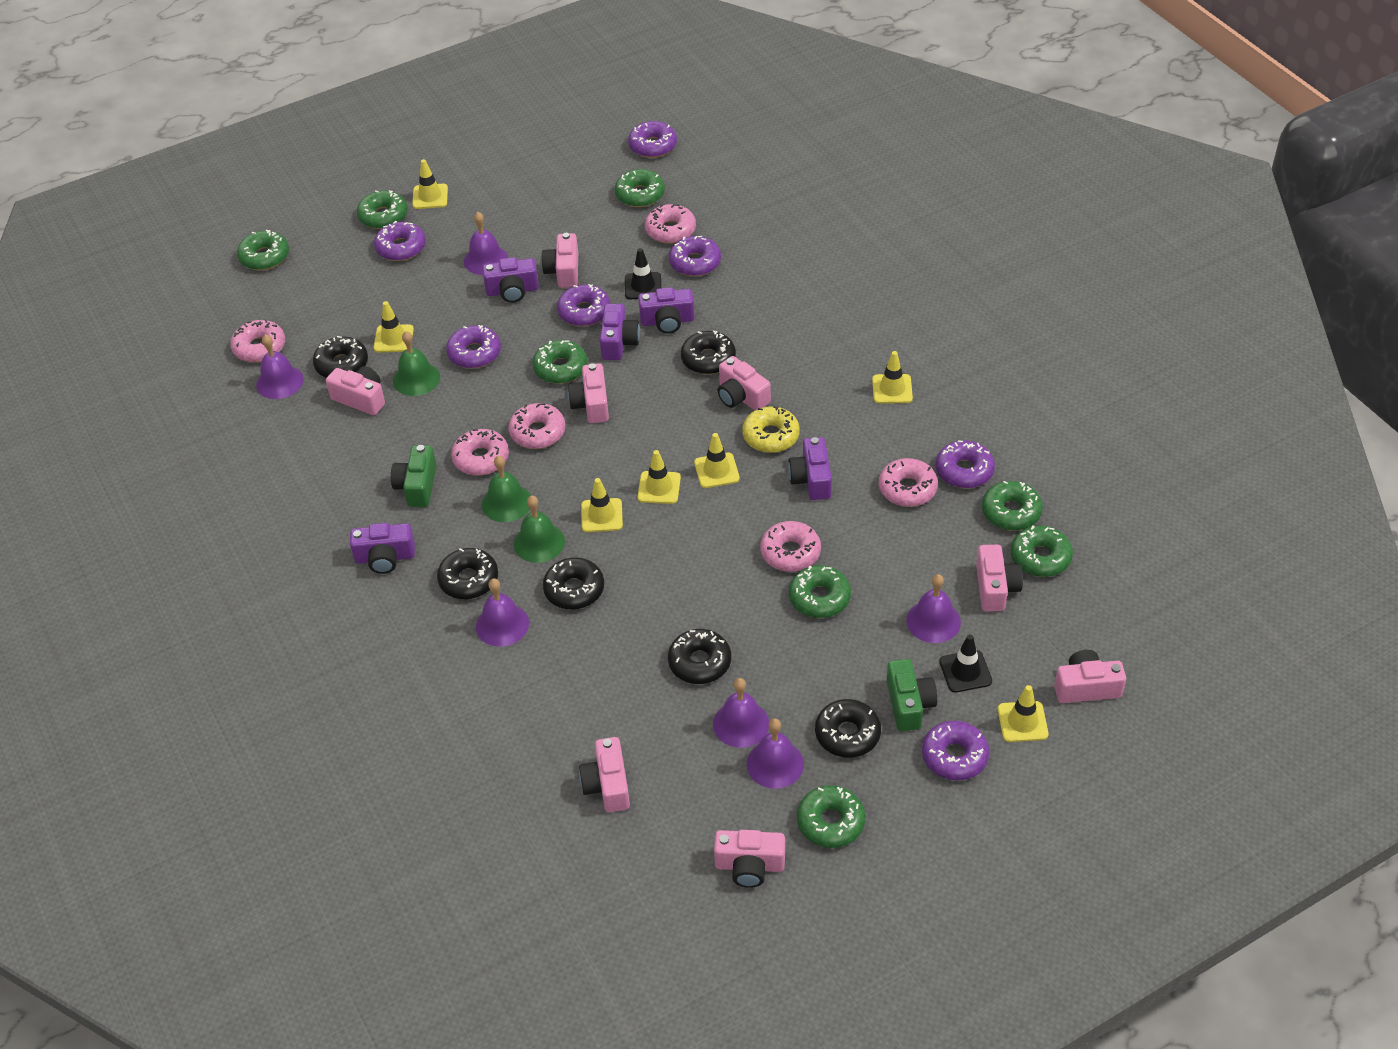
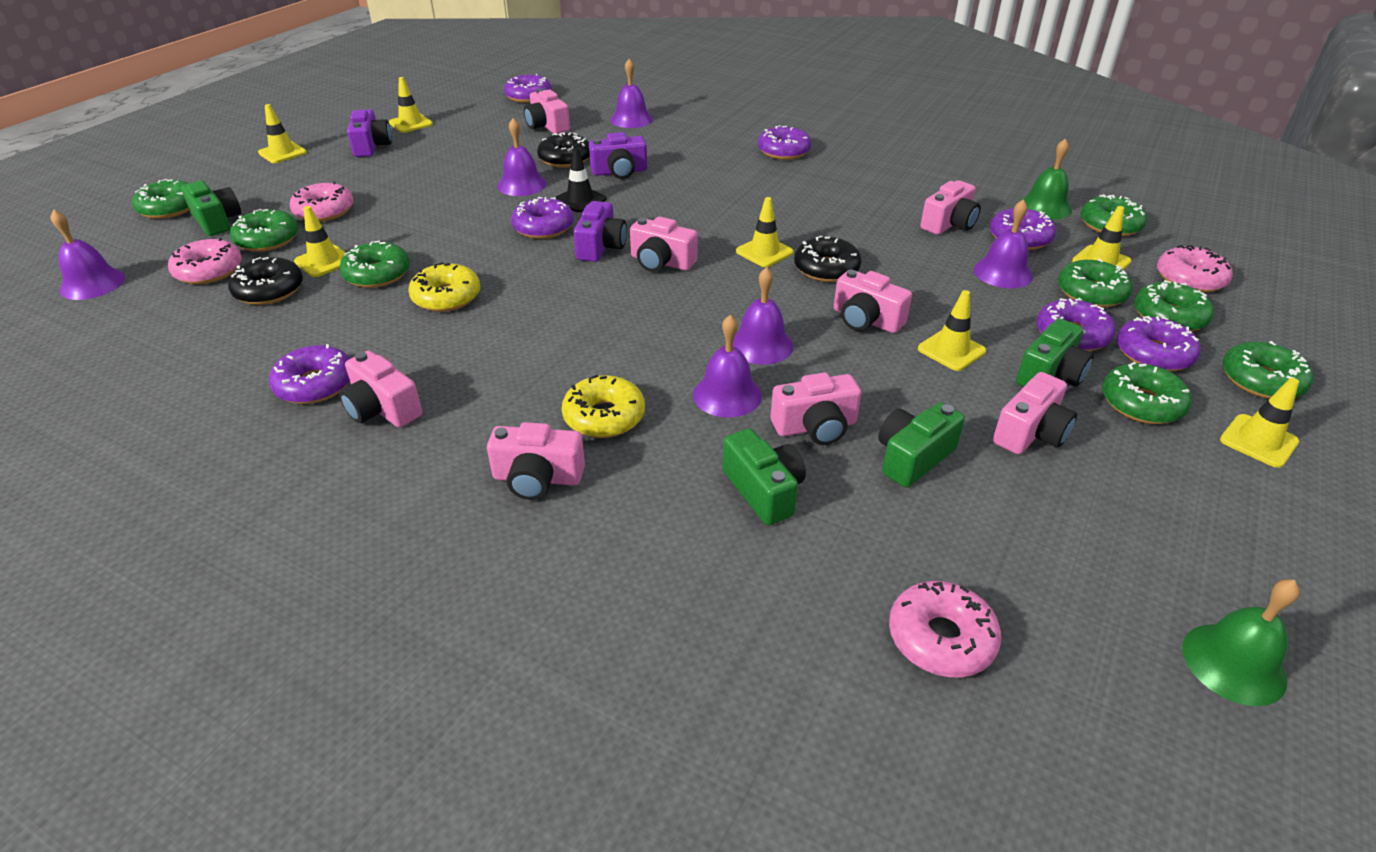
black donut: [313,336,368,378] [437,548,498,599] [543,558,604,609] [668,629,731,684] [681,330,736,374] [815,699,881,758] = 6 -> [228,257,303,305] [537,132,590,168] [794,236,862,282] = 3
black traffic cone: [625,248,661,299] [939,634,992,693] = 2 -> [556,148,607,212] = 1
green bell: [393,331,440,396] [482,456,531,522] [514,496,565,563] = 3 -> [1019,138,1072,220] [1182,579,1300,706] = 2
green camera: [391,445,437,507] [887,659,937,731] = 2 -> [181,181,241,236] [723,428,806,525] [878,402,965,488] [1016,319,1094,387] = 4
pink donut: [230,319,285,362] [451,429,509,476] [508,403,565,449] [645,204,696,244] [760,521,821,572] [879,458,938,507] = 6 -> [168,238,242,284] [290,182,354,222] [889,581,1001,677] [1157,245,1233,293] = 4
purple camera: [350,523,415,574] [482,257,539,303] [600,304,640,360] [638,287,694,334] [788,437,832,500] = 5 -> [347,109,392,157] [574,201,627,262] [589,132,647,179] = 3
yellow donut: [742,406,800,453] = 1 -> [409,262,480,312] [562,375,645,438] = 2

